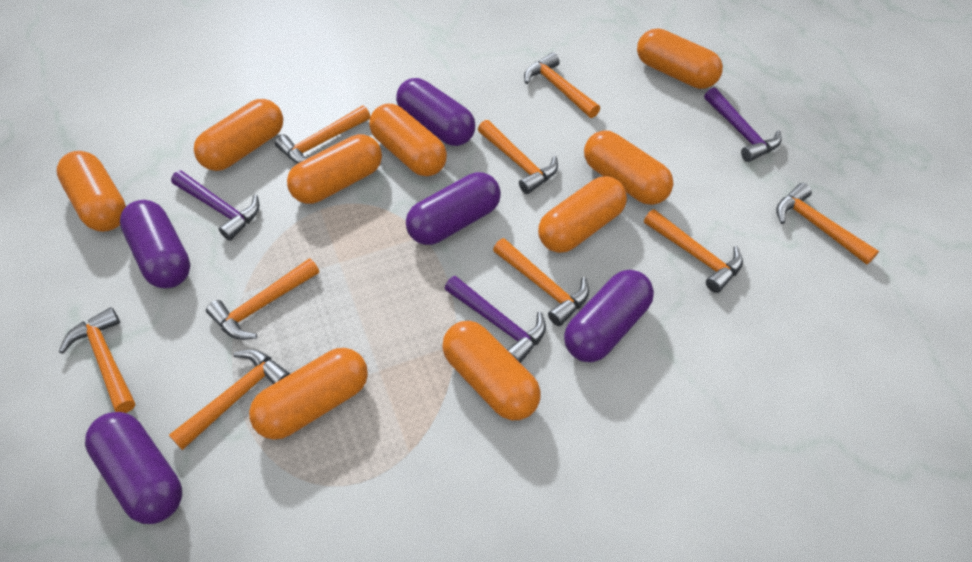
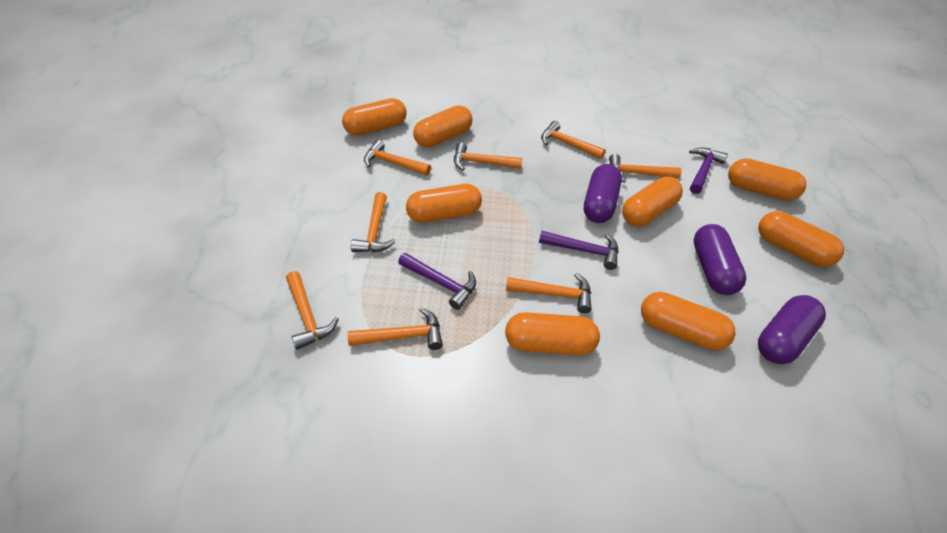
orange capsule: [57,151,126,232] [194,99,283,171] [249,348,368,440] [287,134,382,204] [369,104,447,176] [442,321,541,420] [538,176,627,253] [584,131,673,205] [637,28,723,89] = 9 -> [342,98,407,136] [406,184,482,223] [413,105,473,148] [505,312,600,355] [622,176,683,226] [641,292,736,350] [728,158,806,200] [758,211,844,267] = 8
orange hammer: [59,307,135,413] [169,350,290,450] [206,258,319,340] [275,105,371,164] [478,120,558,194] [493,238,589,326] [524,52,600,118] [644,209,743,293] [776,183,879,265] = 9 -> [286,271,339,350] [348,307,443,350] [351,192,395,252] [364,140,431,176] [454,142,522,171] [506,273,592,313] [541,121,606,159] [609,154,682,183] = 8
purple capsule: [85,412,182,524] [120,200,190,288] [396,78,475,146] [406,172,501,245] [564,270,654,362] = 5 -> [584,164,622,223] [693,224,746,295] [758,295,826,364] = 3

